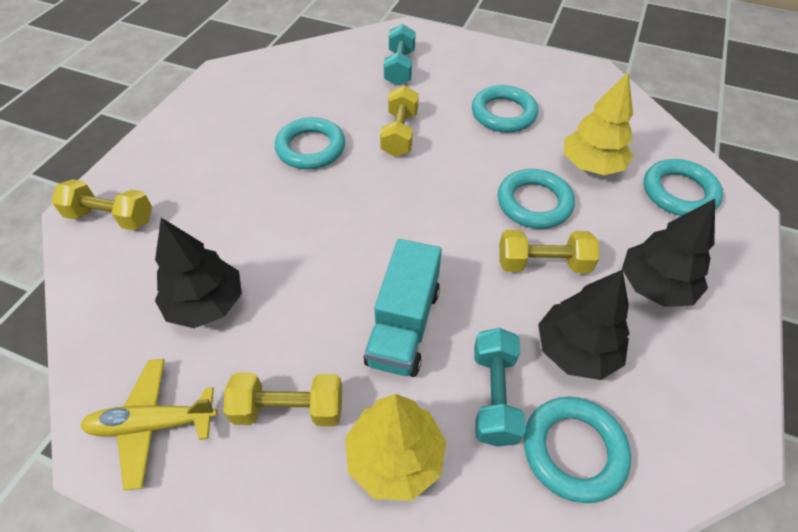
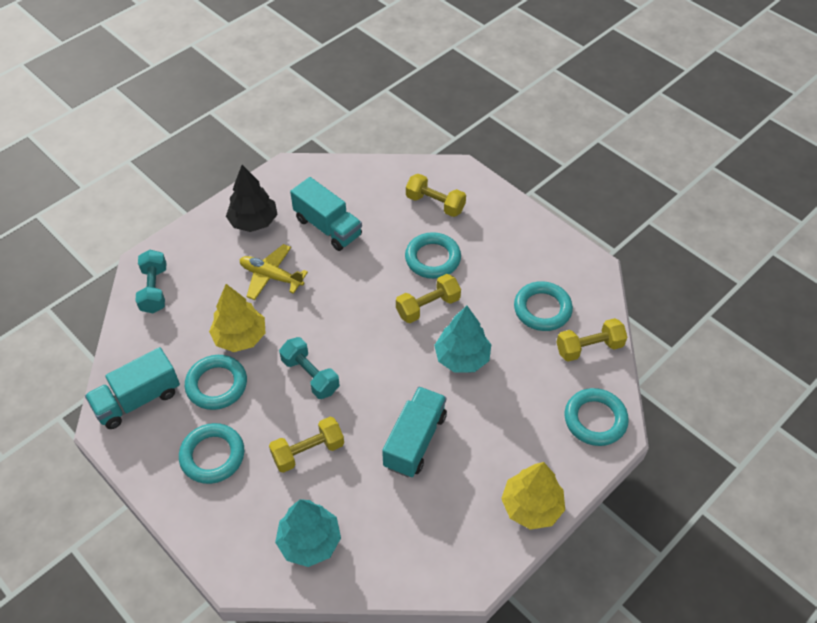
black tree: [155,218,242,328] [538,270,630,380] [622,199,715,307] = 3 -> [226,165,277,232] = 1
turquoise tree: none = 0 -> [275,499,341,567] [434,306,491,373] = 2
turquoise truck: [364,239,442,377] = 1 -> [85,347,180,429] [290,177,362,251] [382,387,447,478] = 3

